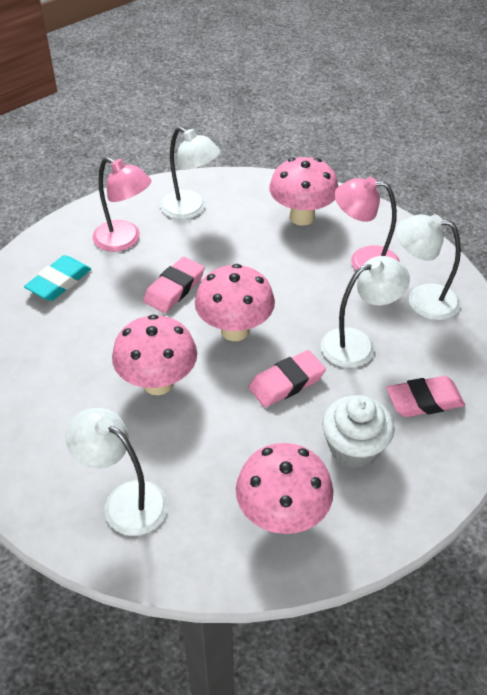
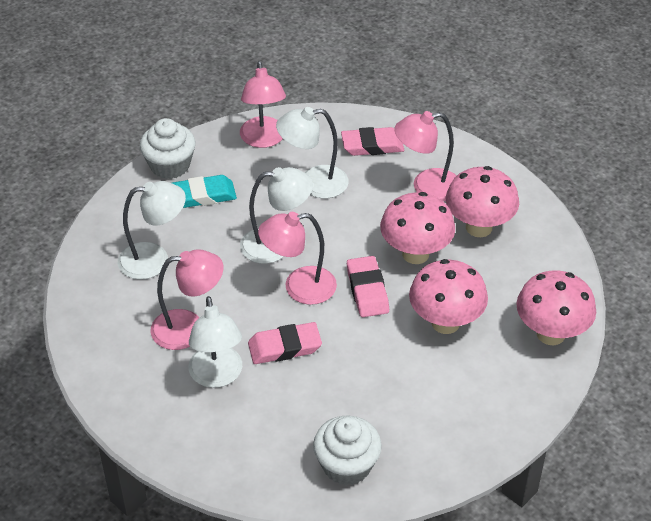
pink lamp: [93,157,151,252] [335,177,400,270] = 2 -> [150,249,224,350] [240,61,286,148] [258,212,337,305] [394,111,456,202] = 4
white cupcake: [322,395,395,468] = 1 -> [140,118,195,179] [313,415,382,485] = 2

